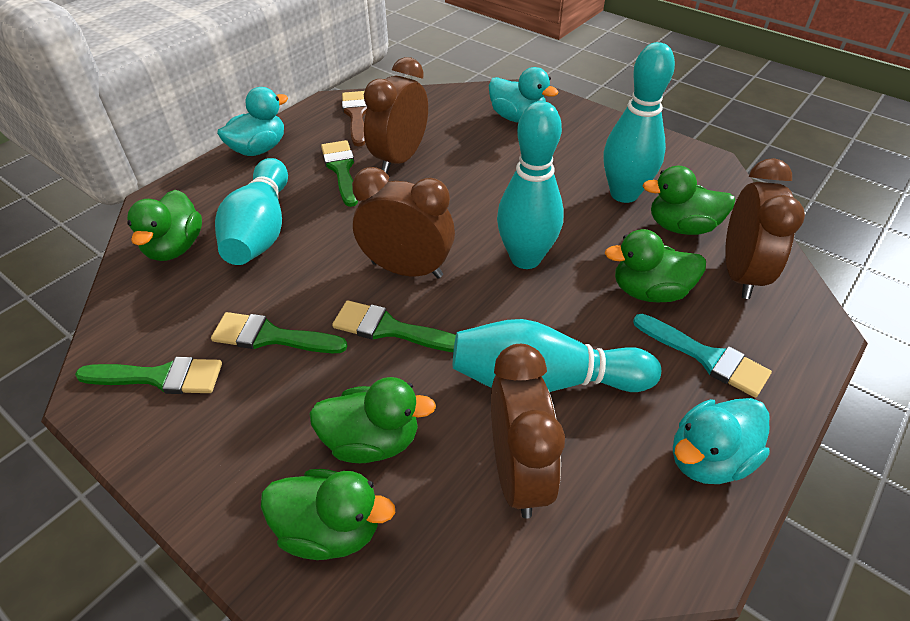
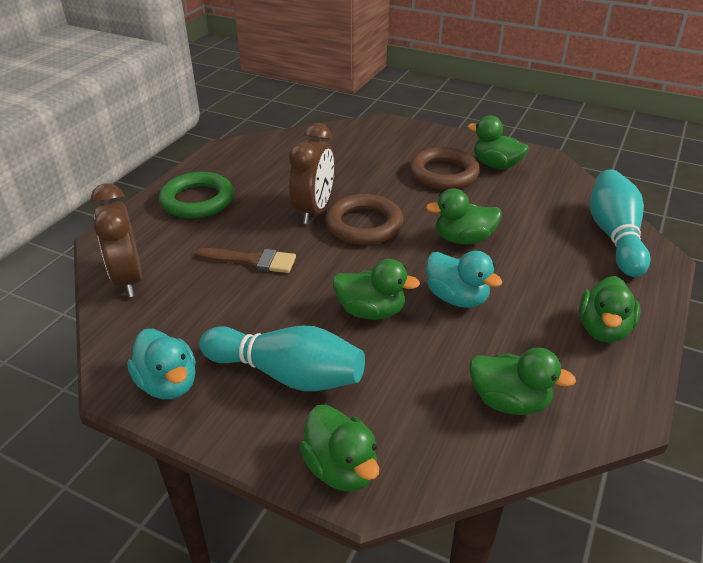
brown clock: [352,167,455,279] [364,57,428,173] [491,344,565,519] [725,158,805,299] = 4 -> [91,183,142,297] [289,123,334,224] = 2
brown ring: none = 0 -> [325,194,403,245] [409,147,480,190] = 2
green brush: [75,357,222,394] [211,312,348,353] [321,140,358,207] [332,300,456,352] = 4 -> none = 0
green duck: [127,190,202,261] [261,469,395,560] [309,377,436,463] [605,229,706,303] [642,166,735,235] = 5 -> [300,405,379,492] [333,259,420,320] [426,189,502,244] [468,116,529,169] [470,348,576,415] [579,276,641,343] = 6
green ring: none = 0 -> [159,172,234,219] = 1
turquoise bowling pin: [215,158,288,265] [453,319,661,392] [497,101,564,269] [604,42,675,203] = 4 -> [199,326,365,391] [590,169,650,277] = 2
turquoise brush: [633,314,772,398] = 1 -> none = 0
turquoise duck: [217,87,288,156] [489,67,558,123] [673,398,770,484] = 3 -> [127,329,196,399] [426,251,502,308] = 2

